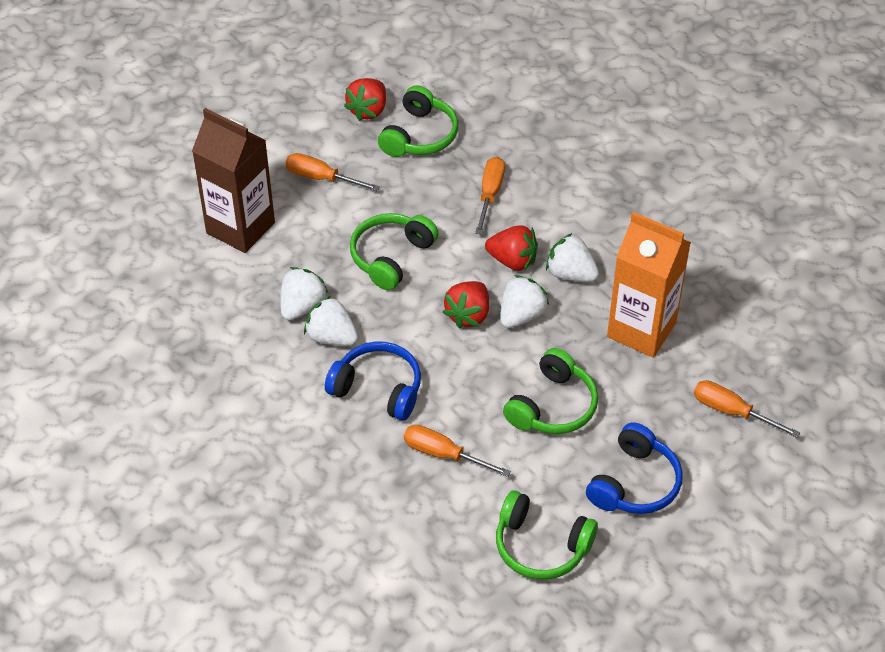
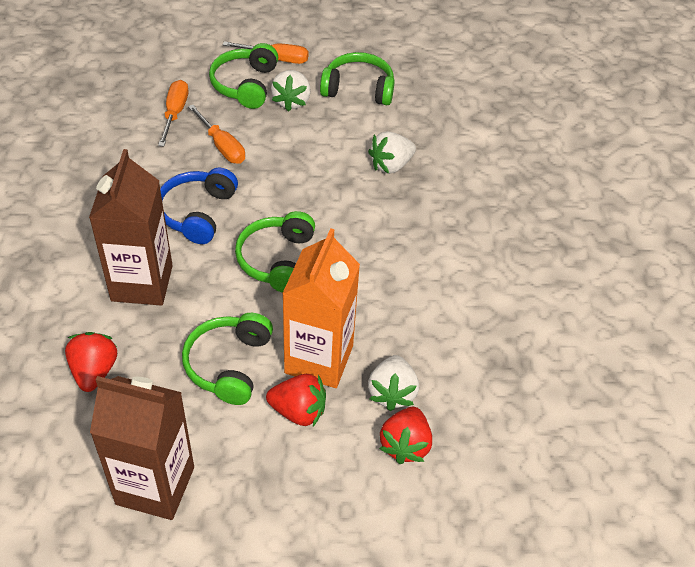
blue headphones: [325,341,421,421] [586,423,683,514] = 2 -> [160,167,238,244] = 1
brown carton: [192,108,275,253] = 1 -> [89,149,173,306] [90,376,194,520] = 2
orange screwdriver: [286,153,380,191] [404,425,511,477] [475,157,505,234] [694,380,800,438] = 4 -> [158,80,188,147] [188,105,245,164] [222,41,309,64] = 3
white strawberry: [280,267,328,320] [304,296,358,346] [500,275,549,328] [546,233,599,282] = 4 -> [271,70,311,112] [368,131,416,174] [368,355,419,411] = 3

